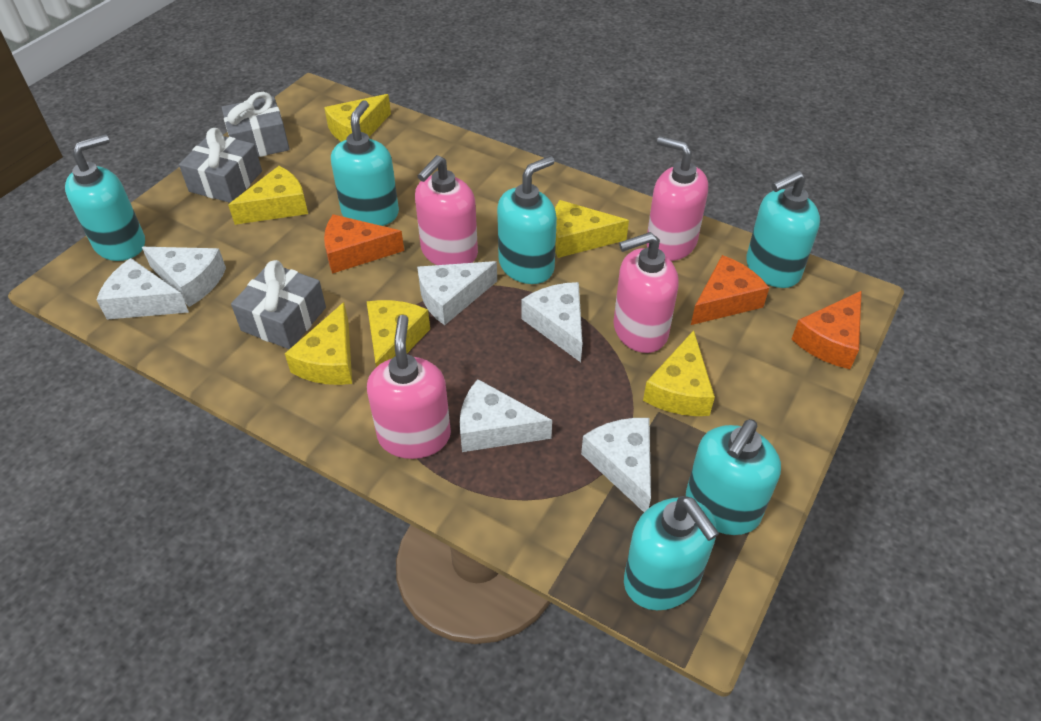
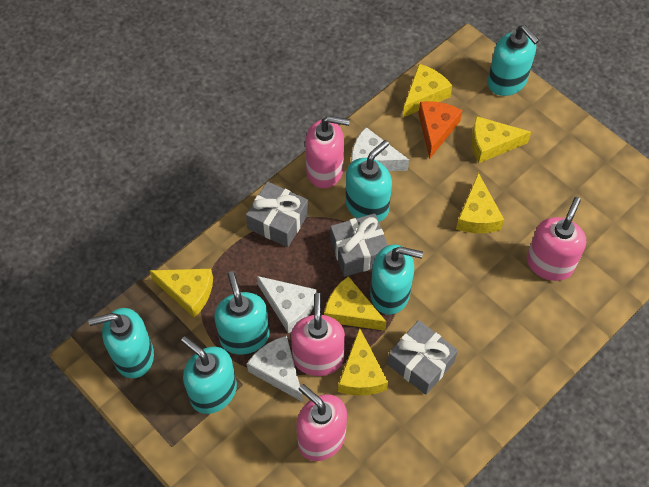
orange cheese: [324,214,404,274] [691,255,769,325] [792,291,862,369] = 3 -> [418,101,462,159] = 1
white cheese: [96,258,189,320] [142,247,226,307] [417,261,497,325] [460,379,552,452] [521,282,582,362] [581,418,651,512] = 6 -> [247,336,303,402] [257,276,317,333] [351,127,409,171] = 3

